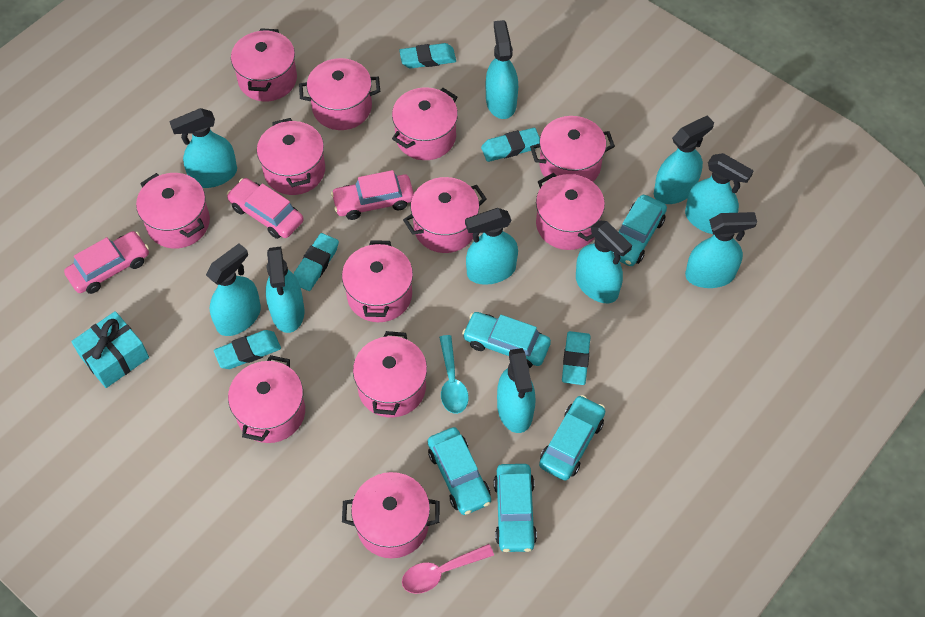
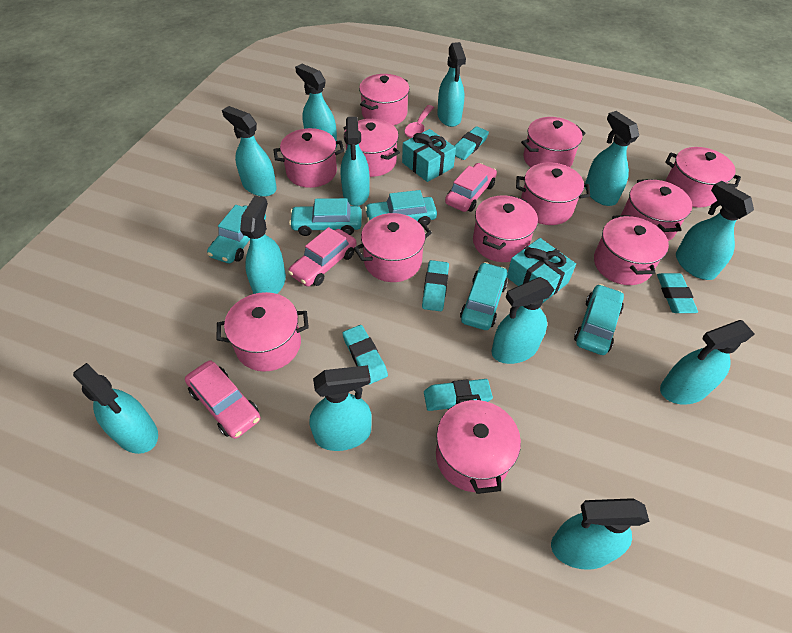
turquoise gift: [71,311,149,388] = 1 -> [402,129,456,182] [507,238,576,303] = 2
turquoise spoon: [439,335,469,414] = 1 -> none = 0
turquoise spray bottle: [169,108,237,188] [206,243,261,336] [266,247,304,333] [465,208,518,285] [486,20,518,119] [497,348,535,433] [576,220,632,303] [654,115,714,204] [685,153,754,234] [685,212,757,288] = 10 -> [73,363,158,454] [222,106,277,197] [240,196,286,294] [295,64,337,147] [310,365,372,451] [341,117,370,206] [437,42,466,127] [492,277,555,364] [551,498,650,570] [585,111,639,206] [660,320,755,405] [676,181,754,280] = 12

